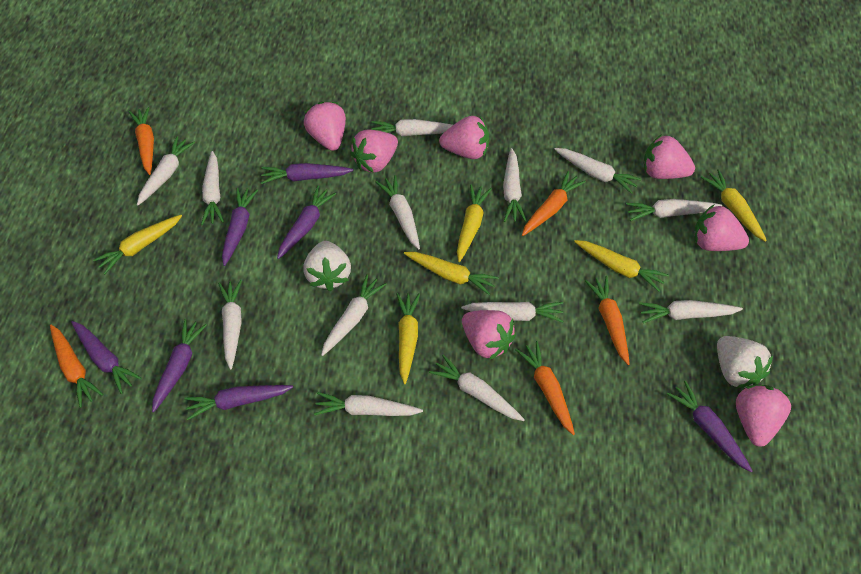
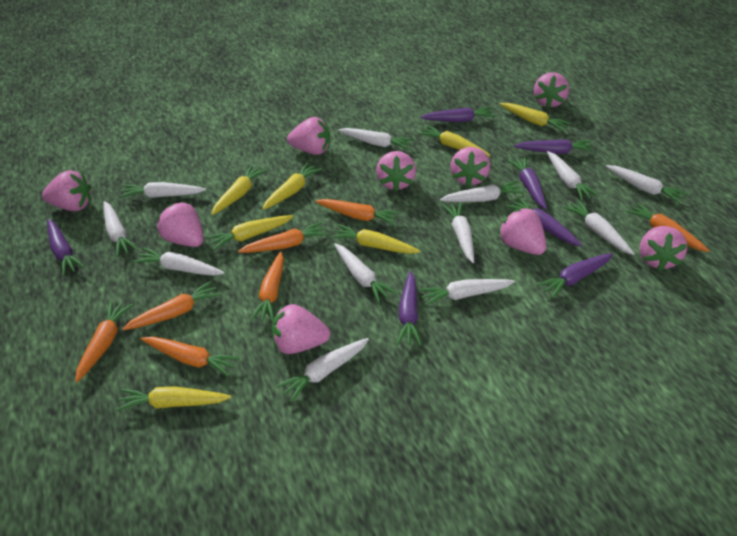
orange carrot: [50,325,103,408] [129,107,154,175] [516,341,575,435] [522,171,586,236] [585,276,630,365] = 5 -> [75,301,133,382] [122,281,221,330] [141,336,240,377] [238,222,329,253] [250,252,284,322] [315,199,400,225] [625,202,710,252] = 7
pink strawberry: [304,102,346,151] [350,130,398,173] [439,116,490,159] [462,310,516,360] [644,134,695,179] [694,204,749,251] [736,385,791,447] = 7 -> [42,170,91,211] [157,202,204,247] [272,304,330,354] [287,117,330,155] [376,151,416,191] [450,147,490,187] [498,208,546,255] [534,72,569,108] [640,226,688,271] = 9
white carrot: [137,136,195,205] [201,151,224,225] [218,280,242,370] [314,392,423,416] [321,274,386,356] [371,119,453,136] [376,175,420,250] [429,354,525,421] [461,302,563,322] [503,148,526,222] [554,148,642,194] [626,199,722,221] [639,300,743,323] = 13 -> [104,201,138,257] [119,182,206,198] [133,247,224,276] [276,338,369,402] [334,243,398,304] [338,128,414,150] [419,279,515,306] [440,181,524,202] [442,202,474,263] [547,151,599,201] [564,200,635,255] [606,165,688,204] = 12
white strawberry: [303,241,351,291] [717,336,773,389] = 2 -> none = 0
yellow carrot: [93,215,182,274] [396,293,420,384] [404,252,499,295] [457,185,492,262] [574,240,669,292] [701,169,767,242] = 6 -> [116,386,231,411] [206,215,294,250] [211,165,267,215] [262,163,322,210] [331,224,420,254] [418,125,491,156] [500,103,571,132] = 7

